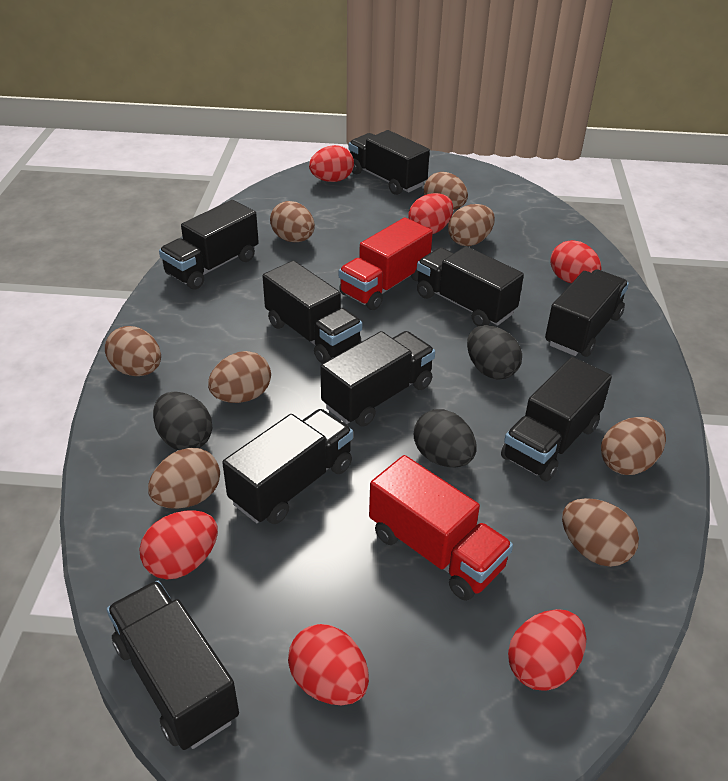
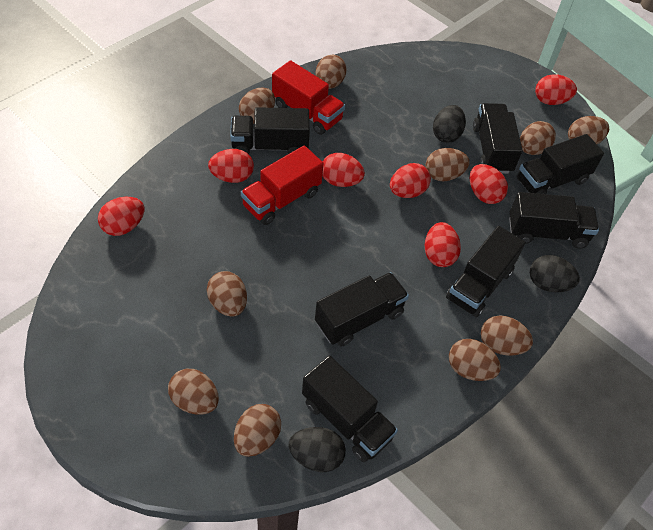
black truck: [107,581,239,750] [159,200,259,290] [222,409,353,524] [263,260,362,364] [320,331,435,426] [349,130,430,195] [417,246,524,326] [501,357,612,482] [545,269,629,357] = 9 -> [230,107,310,154] [302,356,398,462] [315,272,409,347] [446,226,526,317] [473,103,522,174] [509,192,599,249] [517,134,604,194] = 7
brown egg: [105,326,161,376] [148,448,220,509] [208,351,271,403] [270,201,315,242] [424,172,468,210] [448,204,495,246] [562,498,639,567] [601,417,666,475] = 8 -> [168,369,219,414] [207,271,247,317] [234,404,281,457] [239,87,275,124] [315,55,347,89] [425,148,470,181] [449,339,501,381] [481,315,533,356] [520,121,556,155] [568,116,609,144] = 10
red egg: [139,510,218,579] [288,624,369,705] [309,145,354,182] [408,193,453,234] [508,609,586,691] [551,240,602,283] = 6 -> [98,197,144,236] [208,149,254,183] [322,153,365,187] [390,163,431,198] [425,222,461,267] [470,164,508,204] [535,75,577,105] = 7

